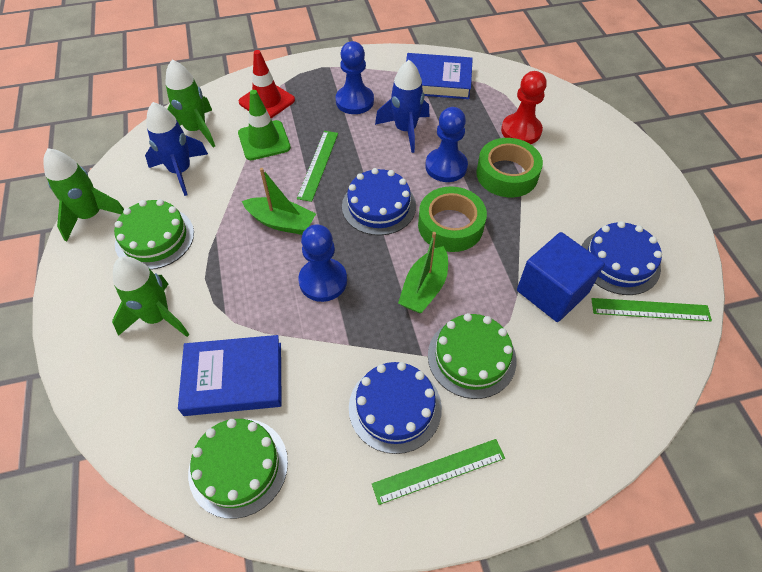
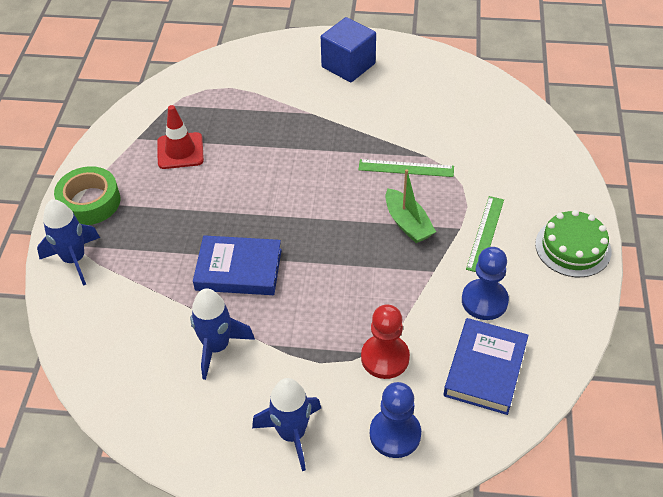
blue cake: [342,168,416,235] [349,362,442,454] [581,221,662,295] = 3 -> none = 0
blue pawn: [298,224,347,302] [336,41,374,114] [425,107,468,182] = 3 -> [370,382,421,458] [462,247,509,320] = 2
blue rocket: [145,102,208,196] [375,60,429,153] = 2 -> [37,199,100,286] [190,289,255,380] [252,378,321,471] = 3
green boat: [242,168,316,235] [398,232,448,313] = 2 -> [386,169,436,243] = 1
green cake: [114,199,194,270] [188,419,288,519] [428,313,516,399] = 3 -> [535,210,611,277] = 1
green rocket: [43,148,124,242] [112,256,190,337] [165,60,215,147] = 3 -> none = 0
green ruler: [297,131,338,202] [372,439,505,505] [591,298,712,321] = 3 -> [358,159,454,177] [466,196,504,272] = 2
green tape: [418,187,487,252] [476,138,543,197] = 2 -> [54,166,120,225] = 1
green traffic cone: [238,90,291,160] = 1 -> none = 0

